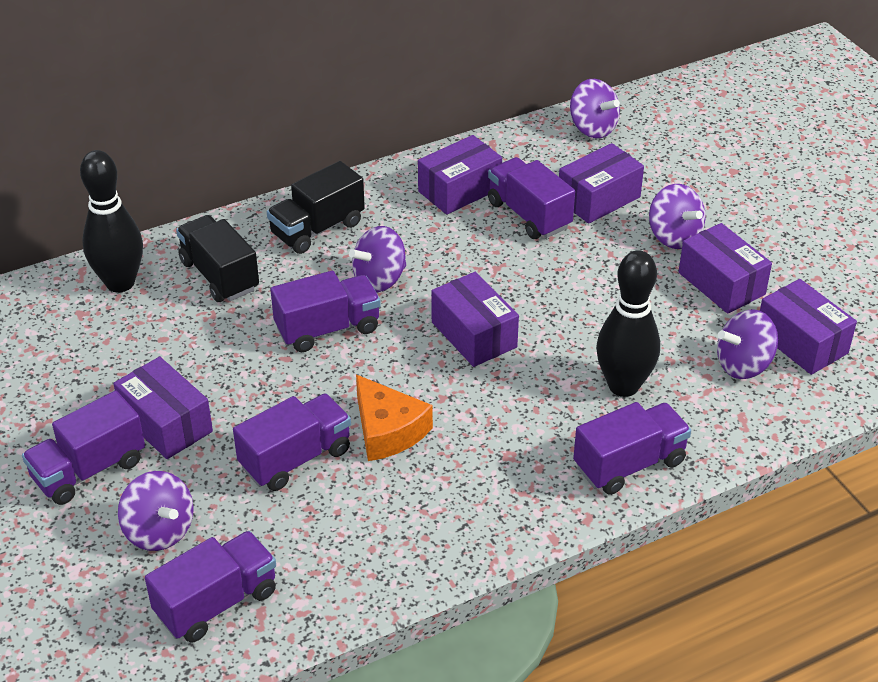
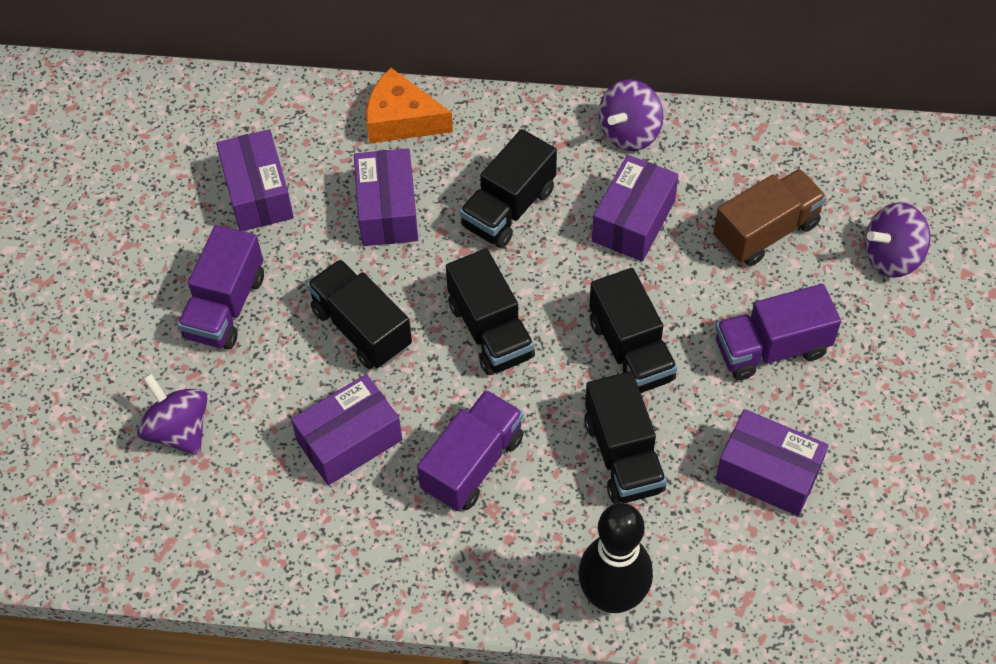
black bowling pin: [80,150,143,293] [596,250,660,397] = 2 -> [578,503,653,613] = 1
black truck: [176,215,259,302] [267,161,365,254] = 2 -> [307,259,412,369] [446,249,535,375] [460,129,557,248] [584,371,666,504] [589,268,677,393] = 5
brown truck: none = 0 -> [713,169,827,266] = 1
purple box: [113,357,213,459] [418,135,502,215] [431,272,519,367] [559,143,644,224] [679,223,772,314] [760,279,857,375] = 6 -> [216,129,294,231] [291,374,402,485] [354,148,418,246] [592,155,679,261] [716,409,829,516] = 5
purple spinning top: [118,471,194,551] [349,226,407,292] [570,79,620,138] [649,184,705,249] [717,309,778,379] = 5 -> [137,373,207,455] [598,79,663,151] [865,202,930,278] = 3
purple truck: [22,391,145,505] [145,531,276,643] [233,394,351,491] [270,271,381,352] [488,157,575,239] [573,402,691,495] = 6 -> [178,225,264,349] [417,390,524,511] [715,284,841,380] = 3

